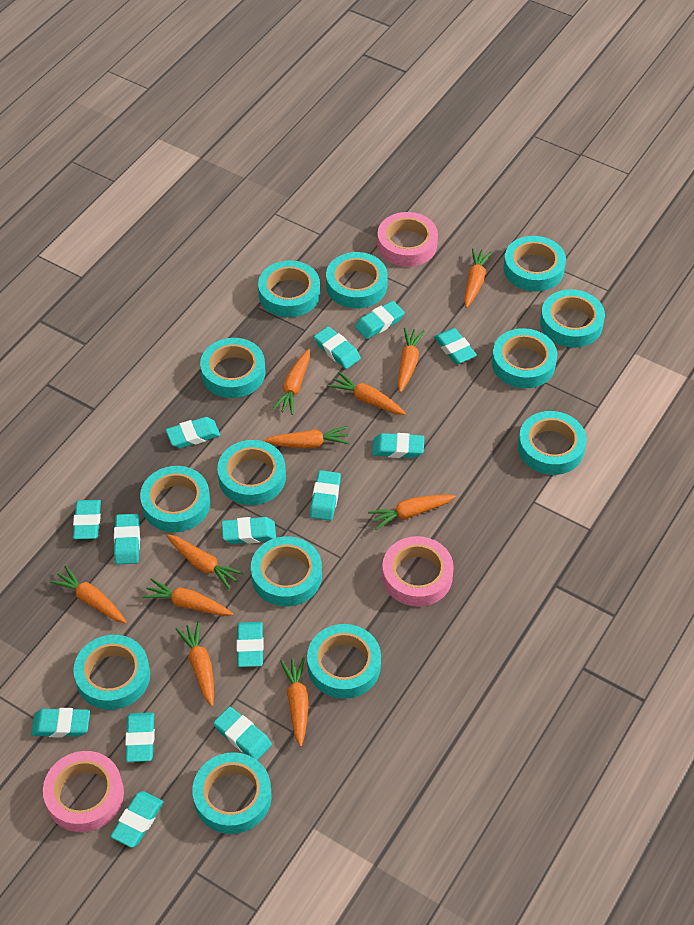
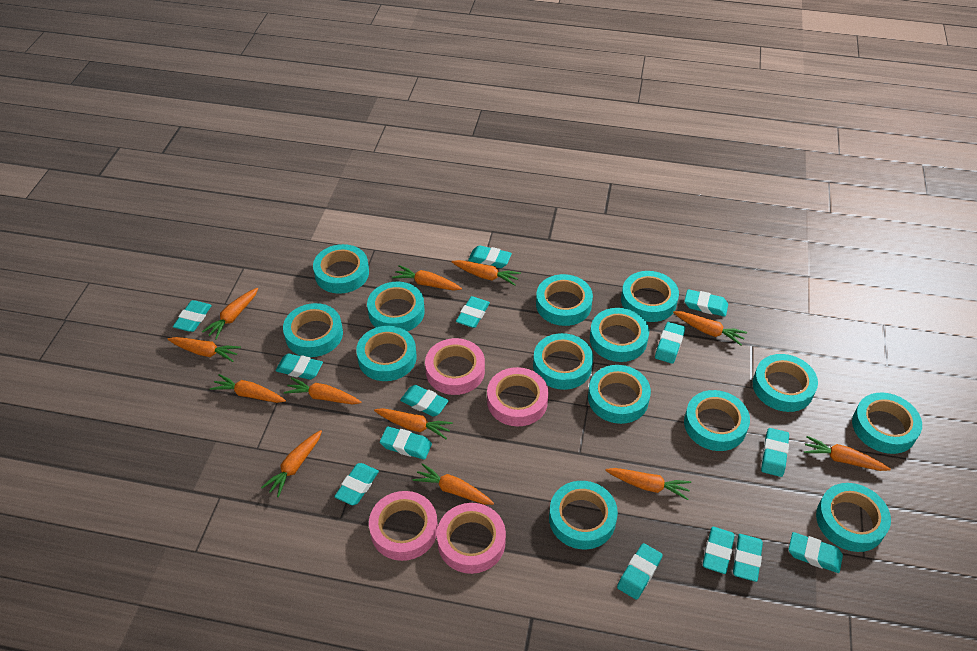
orange carrot: [50,566,127,623] [142,578,233,616] [167,534,244,590] [176,622,214,707] [262,426,350,448] [272,349,310,415] [280,657,309,747] [328,372,406,415] [368,495,456,530] [398,328,425,393] [464,248,492,308] = 11 -> [167,337,241,362] [202,288,258,340] [210,374,286,403] [261,430,322,497] [284,377,361,404] [374,408,453,439] [392,265,462,291] [413,463,494,505] [452,260,521,286] [605,468,691,500] [673,311,747,346] [804,436,891,471] = 12
pink tape: [43,751,124,832] [377,212,438,267] [382,536,454,607] = 3 -> [369,491,438,561] [425,338,485,395] [437,503,506,574] [487,367,549,426] = 4
turquoise tape: [73,635,150,710] [140,466,210,532] [192,752,272,834] [200,338,266,398] [217,440,286,505] [251,536,322,607] [258,260,320,317] [307,624,381,699] [326,252,388,309] [492,328,557,388] [504,236,566,291] [518,411,587,475] [540,289,605,348] = 13 -> [283,303,343,357] [313,244,369,294] [356,326,417,381] [367,282,425,331] [533,333,593,390] [536,274,593,326] [549,481,618,549] [588,365,651,424] [590,308,649,362] [621,271,679,322] [684,390,750,451] [753,354,818,412] [816,483,891,552] [852,393,922,454] = 14

